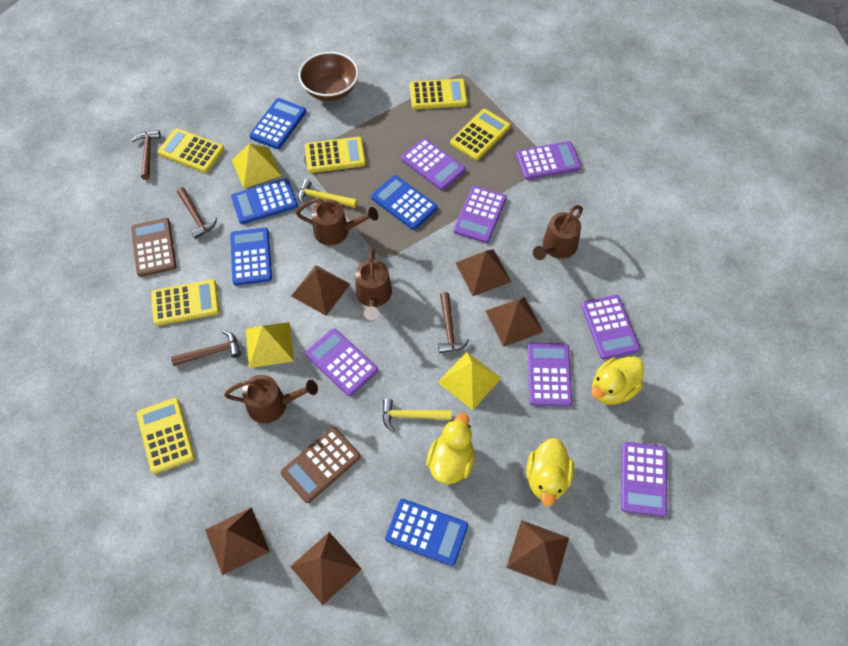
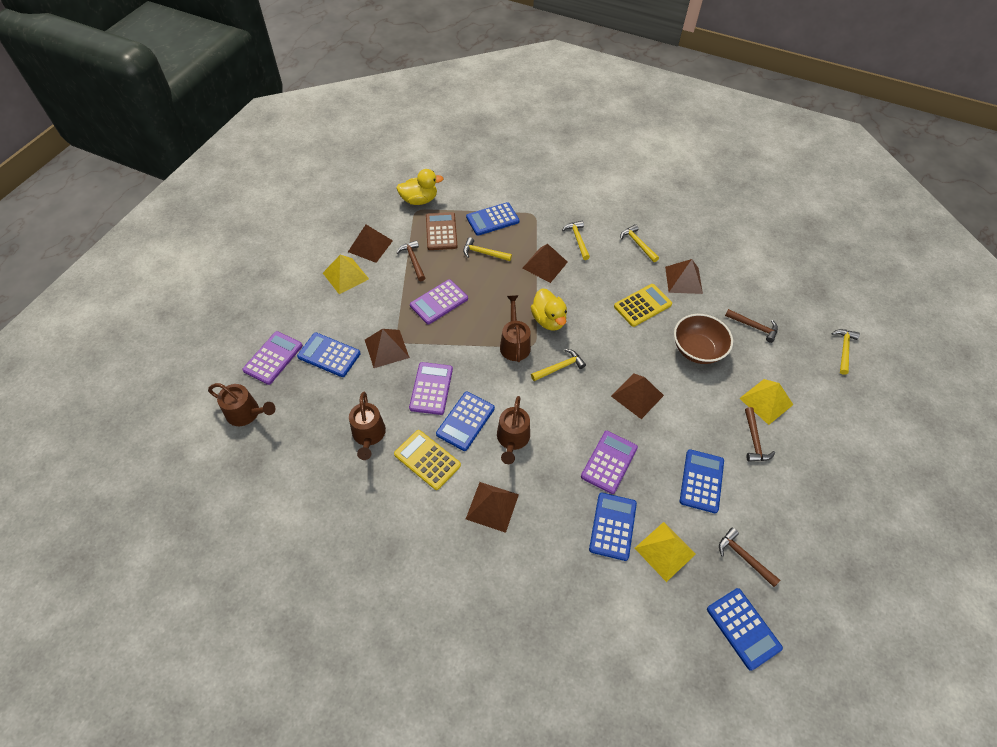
blue calculator: [230,227,272,285] [231,179,298,224] [249,98,306,149] [371,175,438,230] [385,499,468,566] = 5 -> [297,333,361,377] [436,392,495,451] [466,202,520,236] [589,493,637,561] [680,449,724,513] [707,588,783,671] = 6
brown calculator: [131,218,177,277] [280,427,361,503] = 2 -> [426,212,457,250] = 1
purple calculator: [305,328,378,396] [401,138,465,190] [453,186,507,243] [516,141,581,180] [528,343,572,407] [581,295,640,360] [621,442,667,517] = 7 -> [242,331,303,385] [409,362,453,415] [410,279,468,324] [581,431,638,494] = 4
yellow calculator: [137,398,195,474] [151,279,219,326] [158,128,224,173] [305,137,366,173] [410,79,467,109] [450,109,510,160] = 6 -> [394,430,461,490] [614,284,672,327] = 2
yellow duck: [426,413,475,484] [526,438,574,506] [591,356,644,405] = 3 -> [397,169,444,205] [531,288,567,331] = 2
yellow hammer: [298,179,357,208] [382,399,451,432] = 2 -> [463,237,512,261] [531,349,586,381] [562,221,590,260] [620,224,659,262] [832,329,860,375] = 5

